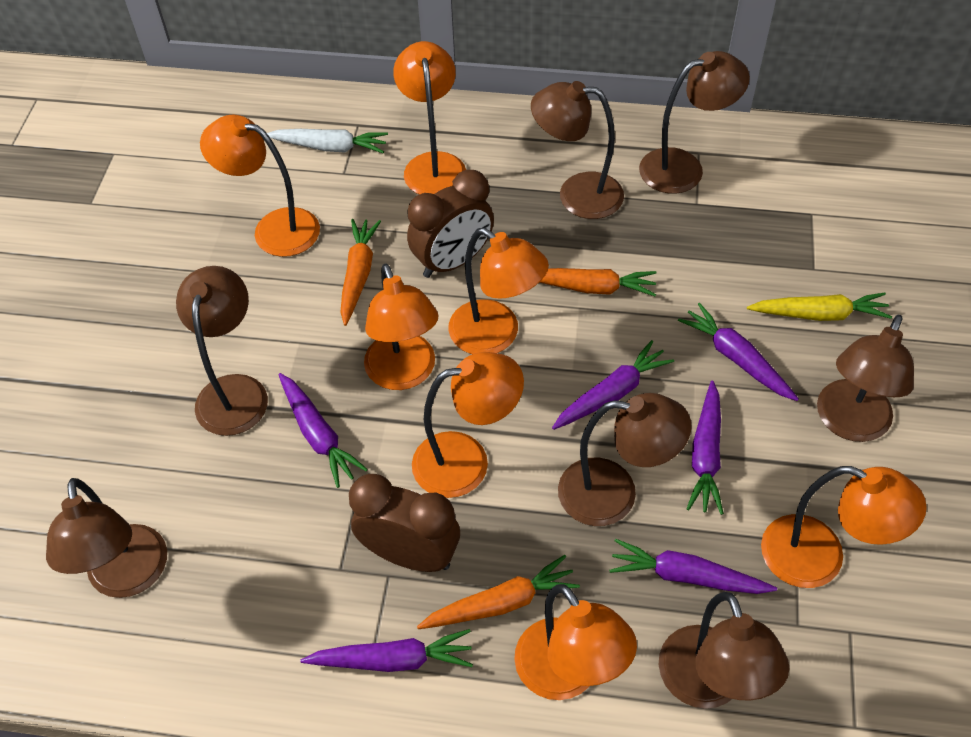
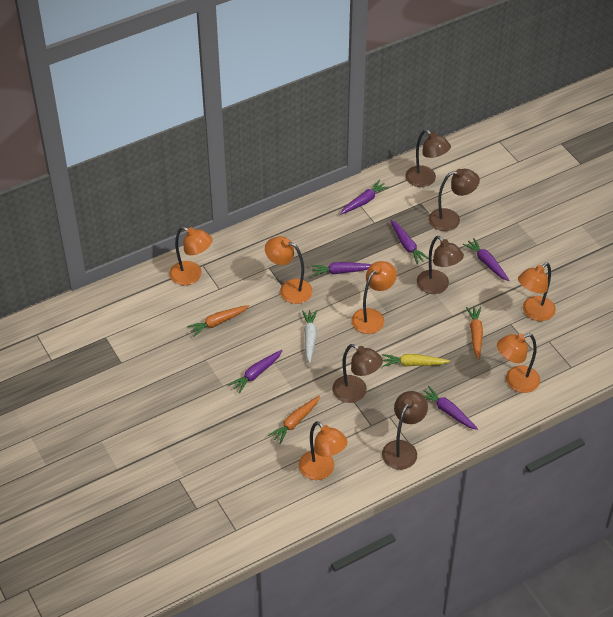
brown clock: [349,474,460,572] [407,170,494,278] = 2 -> none = 0
brown lamp: [46,478,167,598] [176,266,268,436] [531,81,624,219] [558,393,692,526] [639,51,750,194] [659,592,789,709] [817,315,914,442] = 7 -> [332,344,383,403] [382,391,428,470] [405,129,451,187] [417,236,464,294] [429,169,480,231] = 5
orange lamp: [200,115,320,257] [364,263,438,390] [393,41,466,195] [412,352,524,498] [448,228,549,354] [514,584,637,700] [761,466,927,588] = 7 -> [169,227,212,285] [265,236,313,304] [299,421,347,480] [352,261,397,334] [497,333,540,393] [518,263,556,321] = 6

